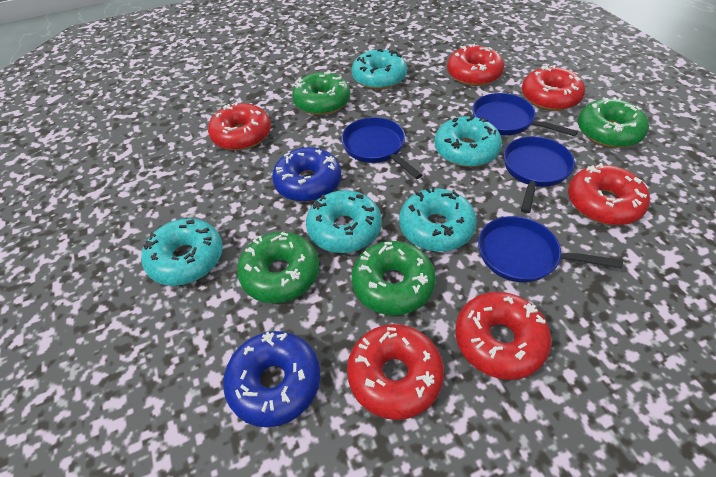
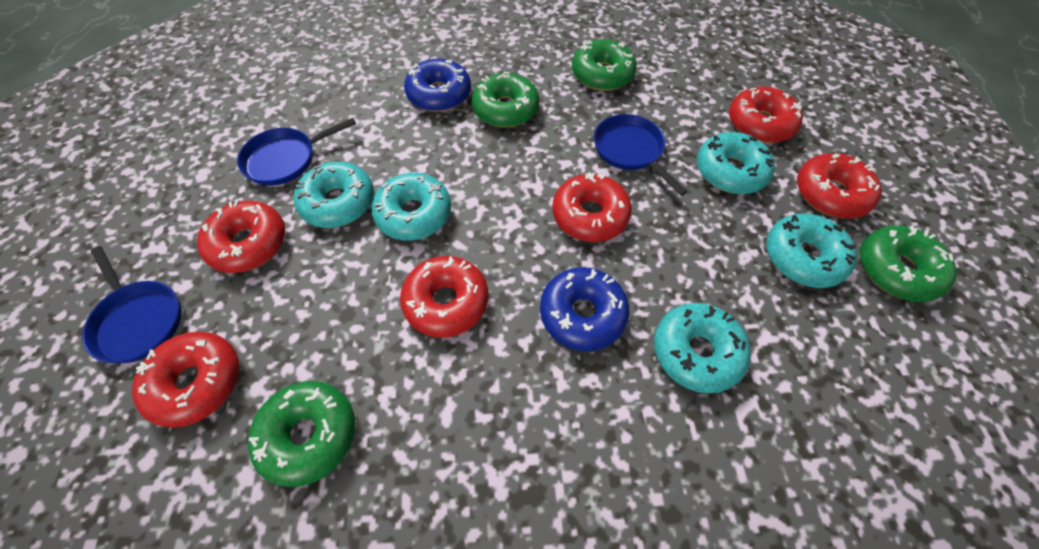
blue pan: [341,117,422,179] [472,93,578,136] [478,216,623,282] [504,136,575,213] = 4 -> [82,246,182,363] [237,118,356,186] [594,114,688,196] = 3

